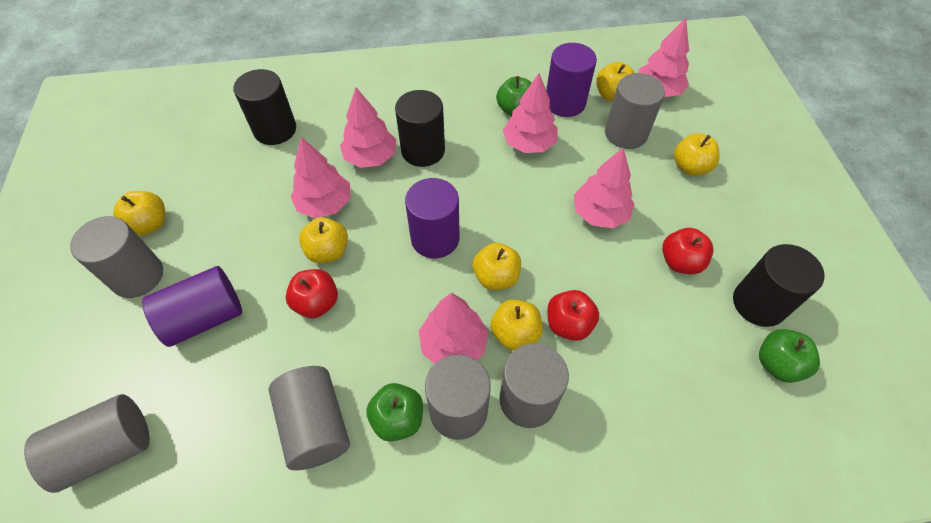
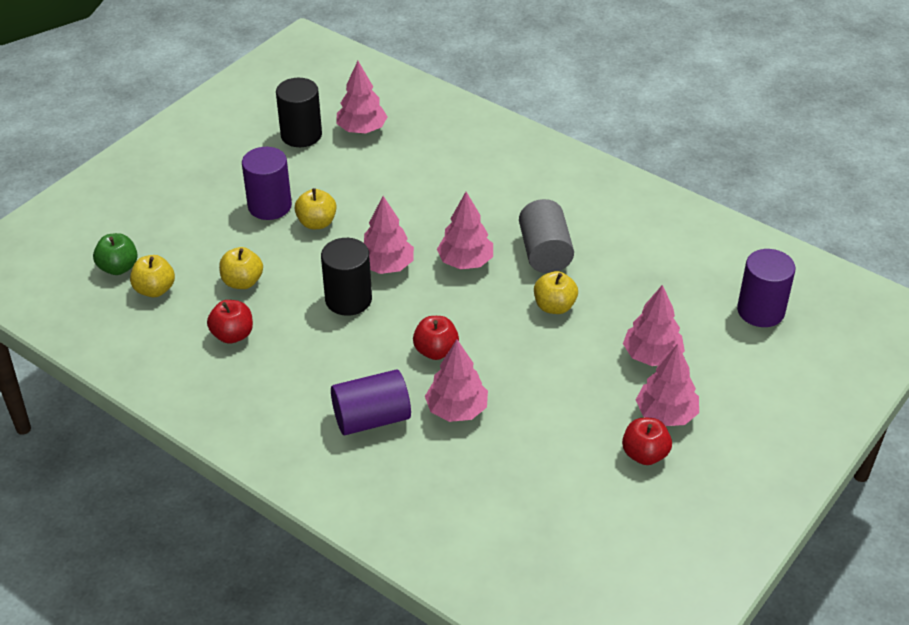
black cylinder: [234,69,296,145] [395,90,445,167] [733,244,824,327] = 3 -> [276,78,322,147] [321,238,372,316] = 2
green apple: [366,383,423,442] [496,76,531,117] [759,329,820,383] = 3 -> [93,233,138,275] = 1
grey cylinder: [24,394,150,493] [70,216,163,298] [268,366,350,470] [425,355,491,440] [499,343,569,428] [605,73,665,149] = 6 -> [519,199,574,273] = 1
yellow apple: [113,191,165,236] [299,217,348,263] [473,243,521,290] [490,299,543,350] [596,62,635,101] [674,133,719,175] = 6 -> [130,255,175,297] [219,247,263,289] [295,188,337,229] [534,271,578,314] = 4

